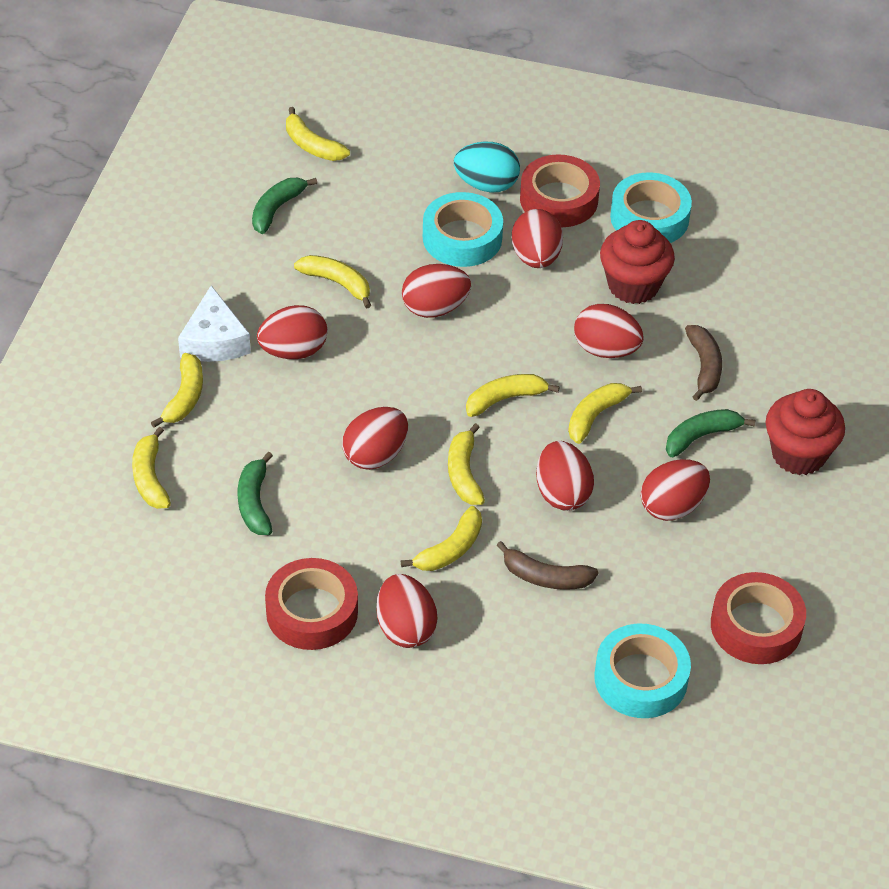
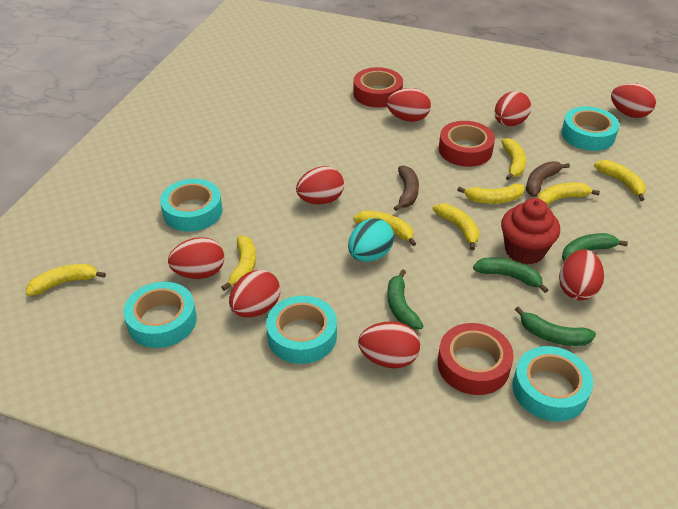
green banana: [238,452,273,535] [252,178,317,234] [666,409,755,457] = 3 -> [387,270,423,330] [473,258,548,293] [515,306,596,346] [562,233,628,261] = 4
red cupcake: [600,220,675,304] [766,389,845,475] = 2 -> [501,198,560,265] = 1
turquoise tape: [423,192,503,267] [594,624,691,718] [610,172,692,243] = 3 -> [123,282,197,348] [160,179,223,232] [266,296,337,364] [512,346,593,421] [561,106,619,151] = 5
white cheese: [178,285,251,362] = 1 -> none = 0

